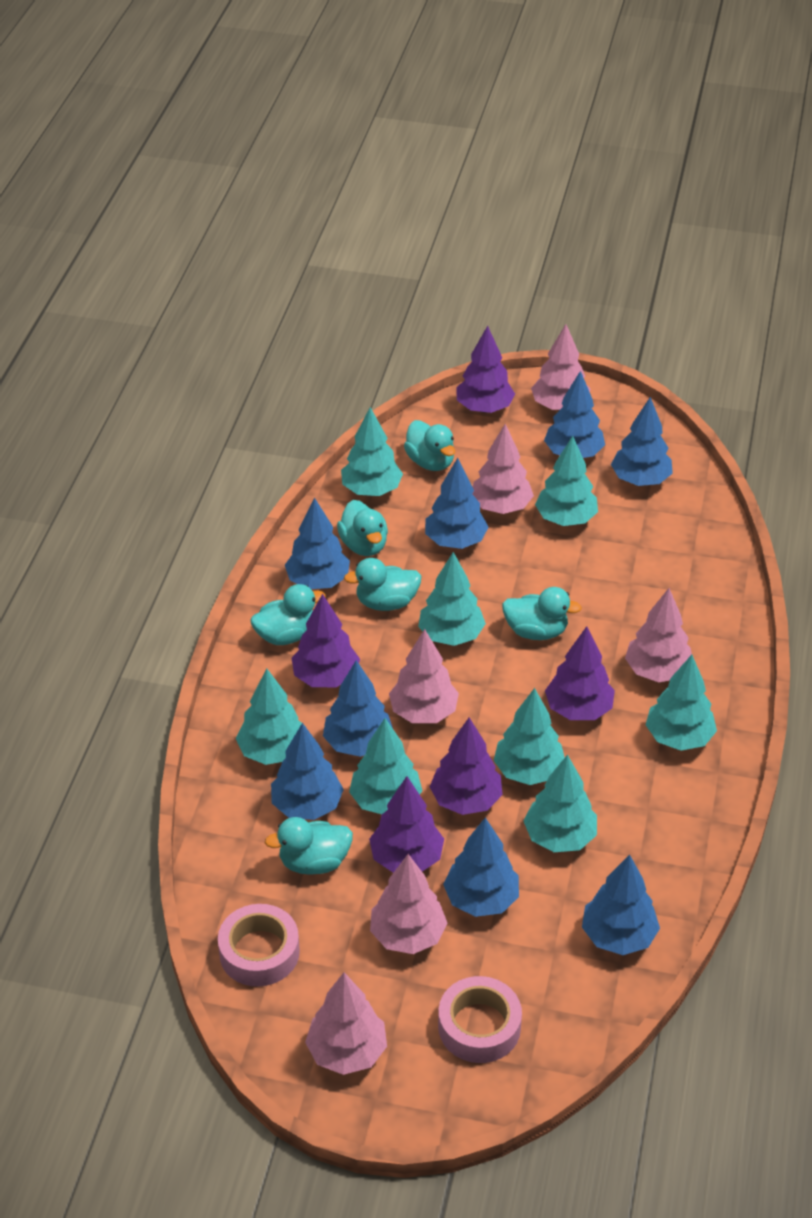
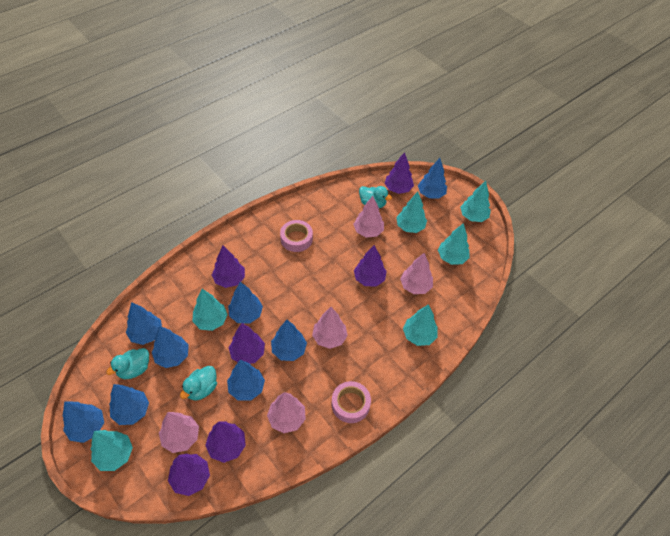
pink tree: [305,972,387,1075] [370,854,447,954] [389,629,459,723] [472,424,534,514] [531,324,590,411] [625,588,692,682] = 6 -> [159,412,199,453] [267,392,306,433] [312,307,348,349] [353,196,384,237] [400,253,433,294] = 5
purple tree: [292,594,360,688] [369,776,444,873] [430,717,503,815] [456,326,515,413] [545,626,615,720] = 5 -> [168,454,210,496] [205,422,246,463] [212,246,245,288] [229,323,265,364] [354,245,387,287] [385,152,414,194] = 6
turquoise duck: [250,584,326,645] [265,817,353,875] [337,500,388,556] [344,558,422,611] [404,420,455,471] [502,587,582,640] = 6 -> [106,348,149,379] [180,366,217,400] [359,186,392,208] = 3
turquoise tree: [236,668,306,765] [341,407,403,496] [349,718,423,814] [418,552,486,646] [494,688,565,785] [524,754,597,852] [535,436,598,526] [646,655,717,751] = 8 -> [91,430,133,471] [192,289,228,331] [396,192,427,233] [403,304,438,346] [438,223,470,265] [460,181,491,222] = 6

